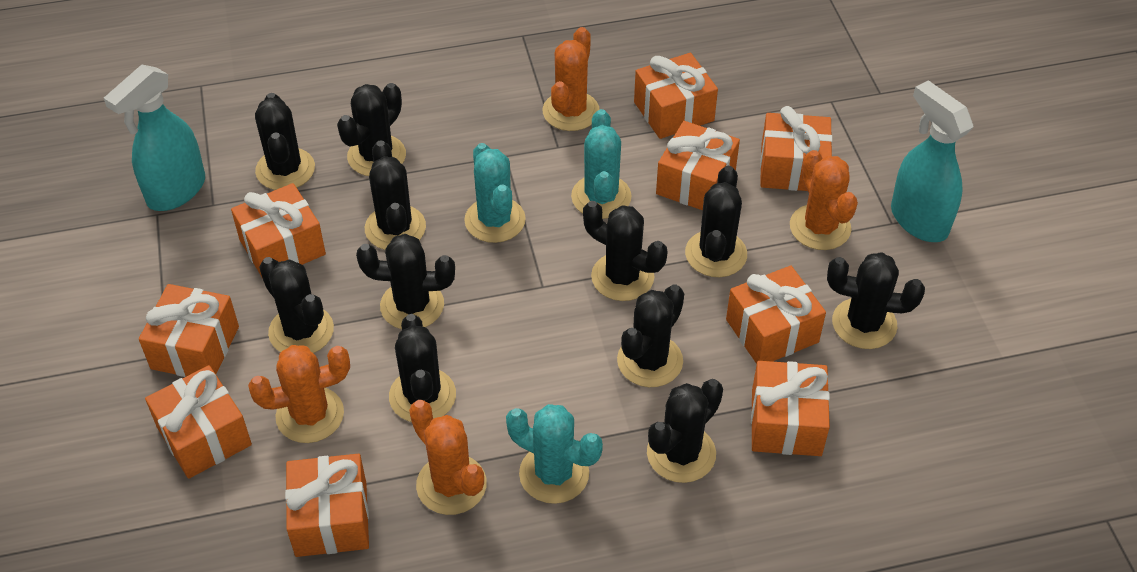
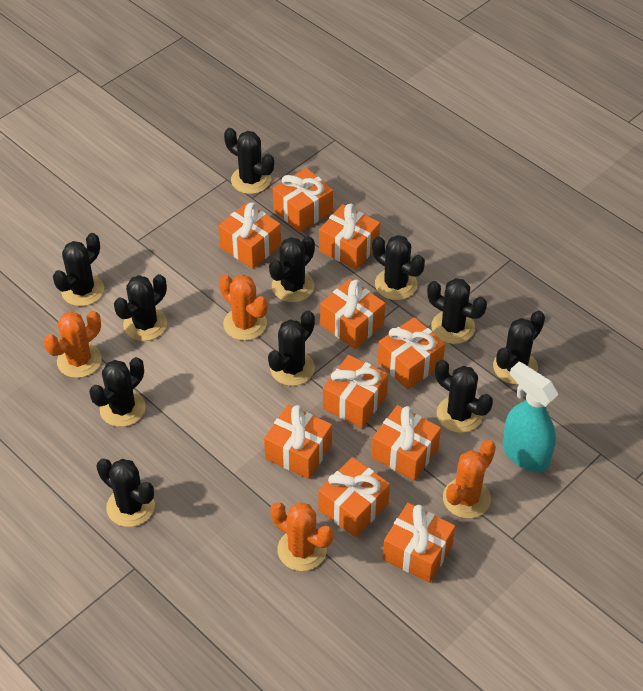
orange gift: [139,284,239,377] [145,365,252,479] [231,183,326,279] [285,454,369,557] [634,53,718,139] [656,121,740,210] [726,265,826,364] [751,361,830,456] [760,106,832,191] = 9 -> [218,202,281,269] [264,405,332,479] [273,168,333,232] [318,457,390,537] [319,203,380,270] [320,279,385,349] [323,355,388,428] [372,405,441,481] [378,317,445,389] [383,503,455,583] = 10
turquoise cactus: [464,143,526,243] [506,404,603,504] [571,109,632,219] = 3 -> none = 0
turquoise spray bottle: [104,65,205,211] [891,80,973,242] = 2 -> [502,361,558,472] = 1

